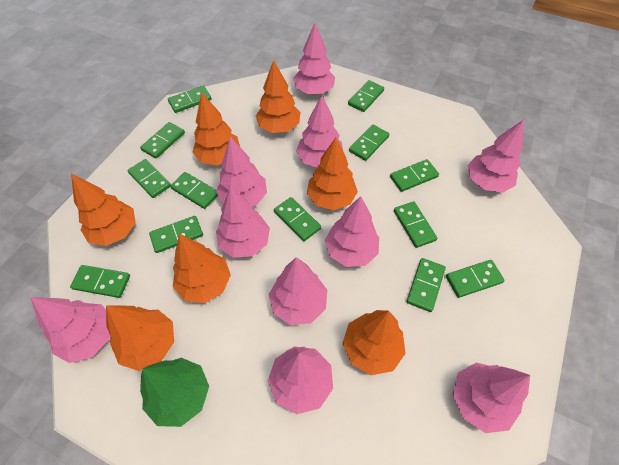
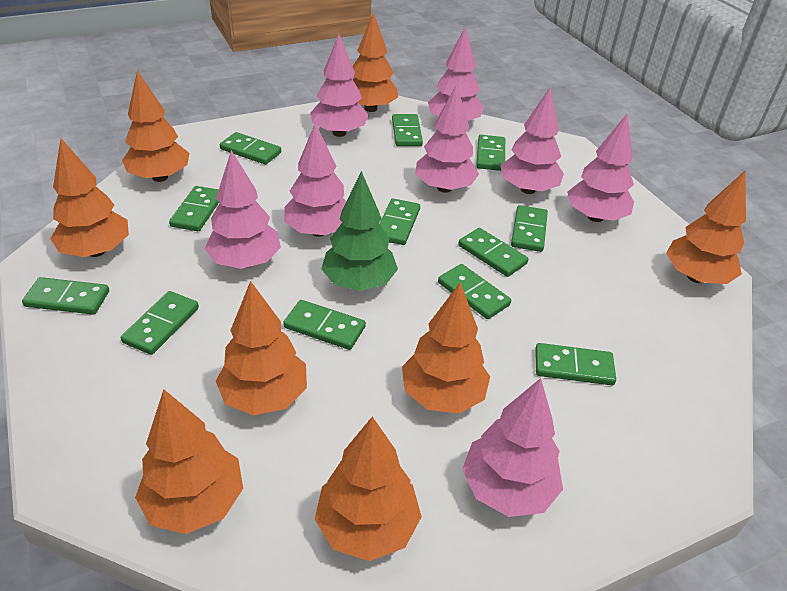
green domino: [70,265,130,298] [127,159,171,198] [140,122,185,159] [149,216,203,253] [168,86,212,113] [170,172,218,209] [274,197,321,241] [348,80,384,112] [349,125,390,161] [390,159,439,192] [394,201,437,248] [406,258,446,312] [446,260,505,298] = 13 -> [22,277,109,315] [121,291,199,355] [169,186,219,231] [220,132,281,165] [283,300,366,350] [380,199,420,245] [392,114,423,146] [438,264,511,319] [458,228,529,277] [476,135,505,171] [511,205,548,252] [535,343,616,385] = 12
orange tree: [71,174,136,246] [106,305,174,371] [173,234,231,303] [193,92,240,166] [256,60,300,133] [307,137,358,210] [342,310,406,375] = 7 -> [50,138,129,257] [122,71,189,182] [135,389,243,534] [216,281,307,416] [315,417,422,561] [352,12,398,112] [402,282,490,414] [666,171,746,284] = 8
pink tree: [30,297,110,363] [216,137,267,206] [216,186,270,258] [268,347,333,414] [269,257,327,325] [293,23,335,94] [296,95,343,168] [325,196,379,267] [453,363,530,433] [467,119,524,193] = 10 -> [205,150,281,269] [284,122,346,237] [311,34,369,137] [415,85,479,193] [428,26,484,121] [462,378,563,517] [500,87,564,194] [567,114,634,222] = 8

